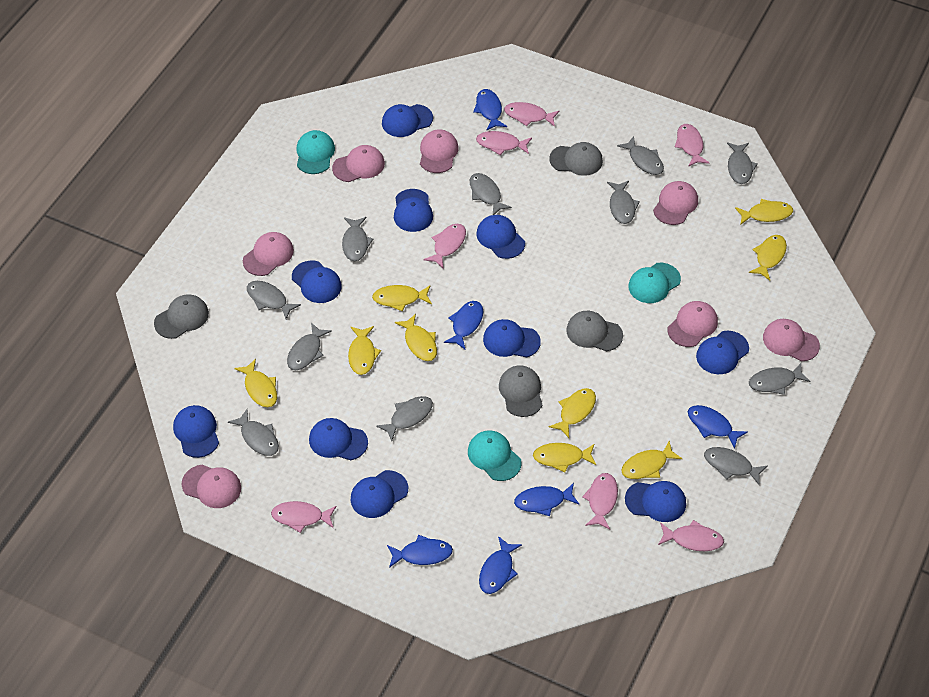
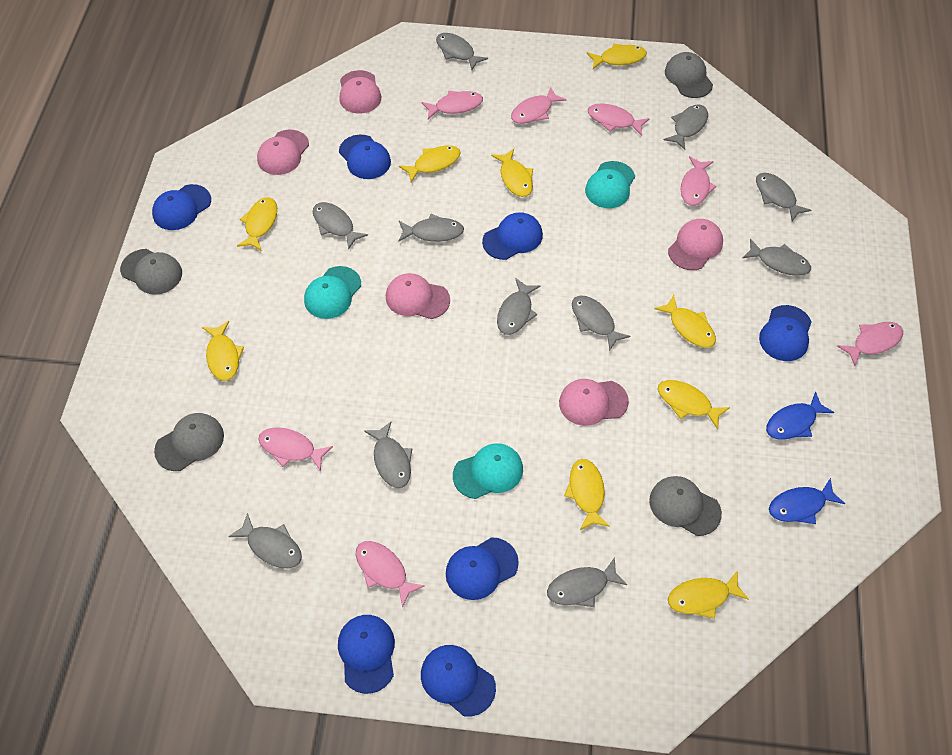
blue cap: [173,405,219,458] [292,261,342,303] [309,418,368,460] [351,470,408,518] [382,104,433,137] [394,189,433,232] [477,215,525,259] [483,319,541,357] [625,481,686,522] [696,331,749,374] = 10 -> [152,184,211,230] [338,615,395,694] [339,134,391,179] [421,645,496,717] [446,537,519,600] [482,212,543,260] [759,305,811,361] = 7
blue fish: [387,535,453,568] [444,301,483,350] [473,89,507,131] [479,536,522,594] [514,483,579,516] [688,405,748,449] = 6 -> [766,391,834,440] [769,478,845,524] = 2
pink cap: [182,465,241,508] [243,232,294,276] [332,145,385,182] [420,129,458,173] [653,181,698,225] [668,301,718,347] [763,319,820,361] = 7 -> [257,130,309,175] [339,70,381,114] [386,273,450,319] [559,379,629,426] [668,219,723,270] = 5

